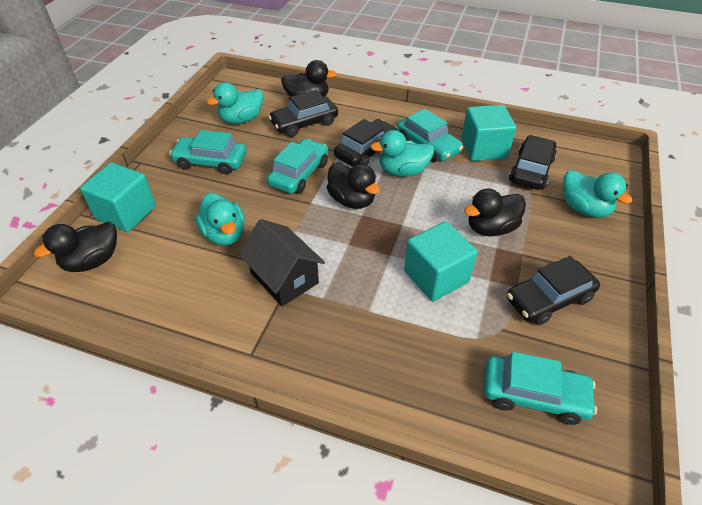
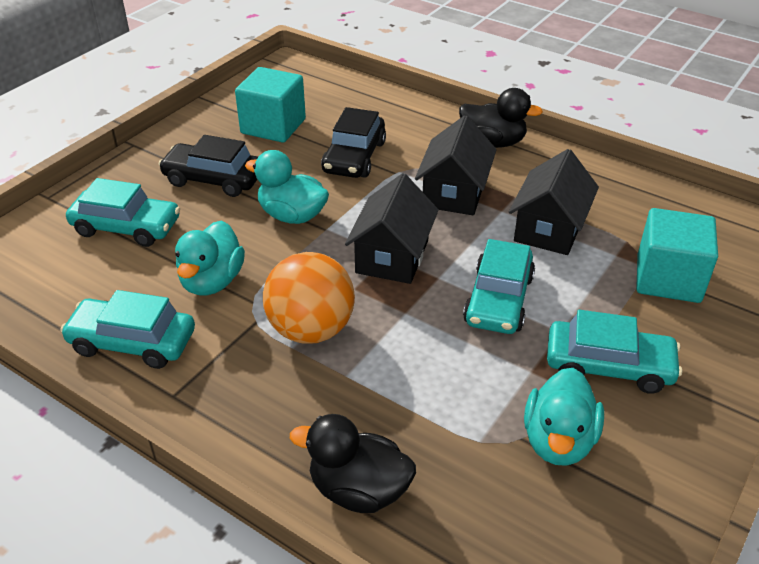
black car: [268,90,338,137] [334,119,398,167] [507,256,600,325] [509,135,557,190] = 4 -> [159,135,258,197] [321,107,386,178] = 2
black duck: [34,222,117,272] [281,60,337,97] [327,162,380,209] [464,189,526,236] = 4 -> [290,414,416,513] [459,88,543,148] = 2
black house: [239,219,325,306] = 1 -> [345,173,439,284] [415,115,497,215] [509,149,599,255] = 3
orange ball: none = 0 -> [263,252,355,344] = 1
turquoise cube: [80,163,156,232] [404,221,478,301] [461,105,516,161] = 3 -> [235,67,306,143] [636,208,718,303] = 2
turquoise duck: [195,193,245,246] [206,82,263,124] [370,130,434,177] [563,170,632,218] = 4 -> [175,221,245,295] [245,150,329,224] [524,368,604,466] = 3

